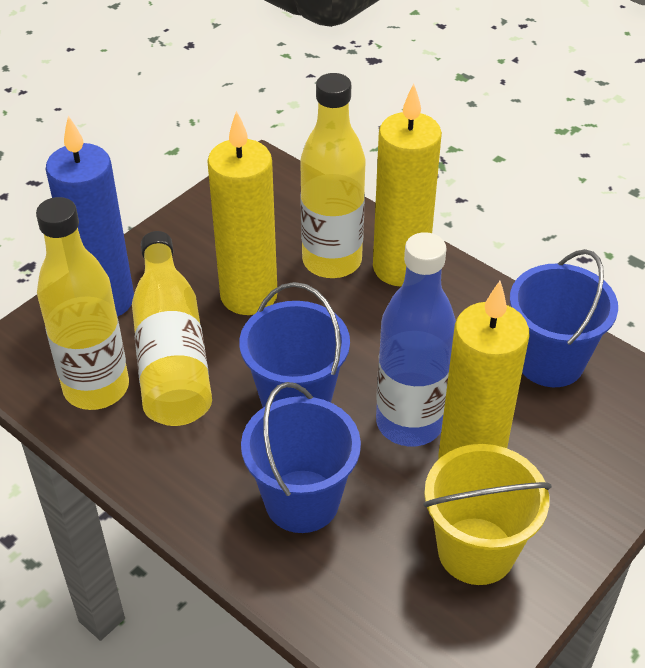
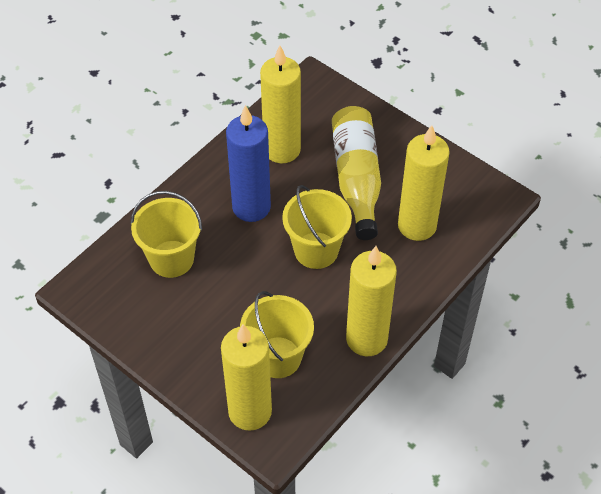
blue bottle: [376,232,456,447] = 1 -> none = 0
blue bucket: [239,282,350,407] [241,382,361,533] [510,249,618,387] = 3 -> none = 0
yellow bottle: [36,197,129,410] [132,231,212,426] [300,73,366,278] = 3 -> [332,106,381,240] = 1
yellow bucket: [423,444,552,585] = 1 -> [131,191,202,278] [240,291,314,378] [282,185,352,269] = 3
yellow candle: [207,111,277,315] [373,83,442,286] [438,281,529,460] = 3 -> [221,324,272,431] [260,46,301,163] [346,246,397,356] [398,125,450,241] = 4

